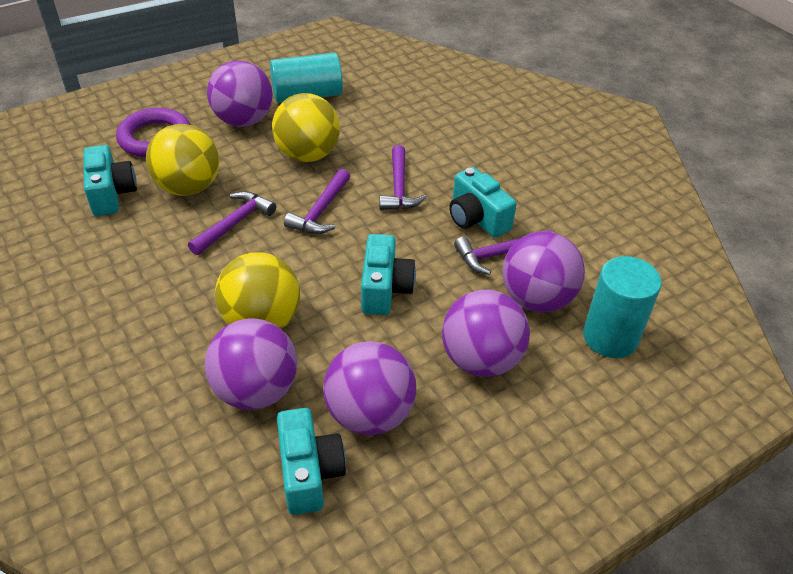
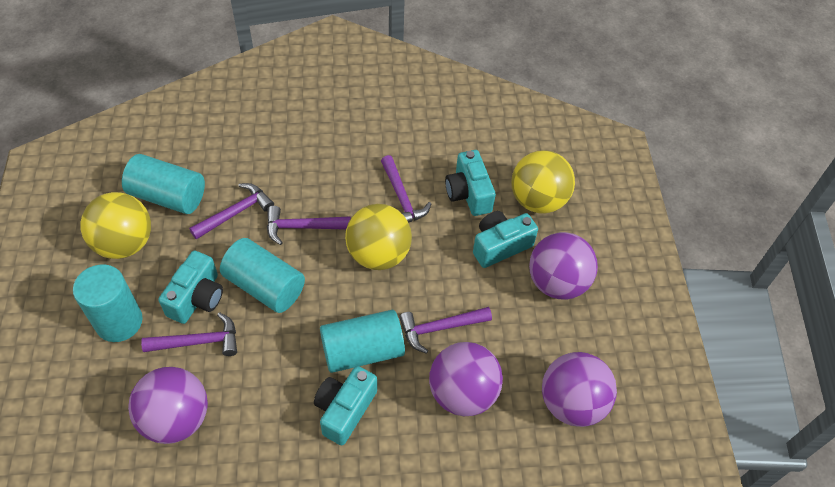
purple ball: [205,318,297,410] [207,60,273,127] [323,341,416,435] [442,290,530,377] [502,231,585,312] = 5 -> [128,367,208,444] [429,342,503,416] [529,232,598,300] [542,352,617,427] = 4
purple hammer: [188,191,276,255] [284,169,350,234] [380,145,427,210] [454,230,552,275] = 4 -> [141,312,237,356] [189,183,274,240] [267,206,351,245] [381,155,432,223] [399,307,492,354] = 5
purple ring: [116,108,191,158] = 1 -> none = 0
turquoise cylinder: [270,53,343,103] [583,256,662,358] = 2 -> [73,264,143,342] [122,154,205,214] [220,238,305,313] [320,310,405,373] = 4

